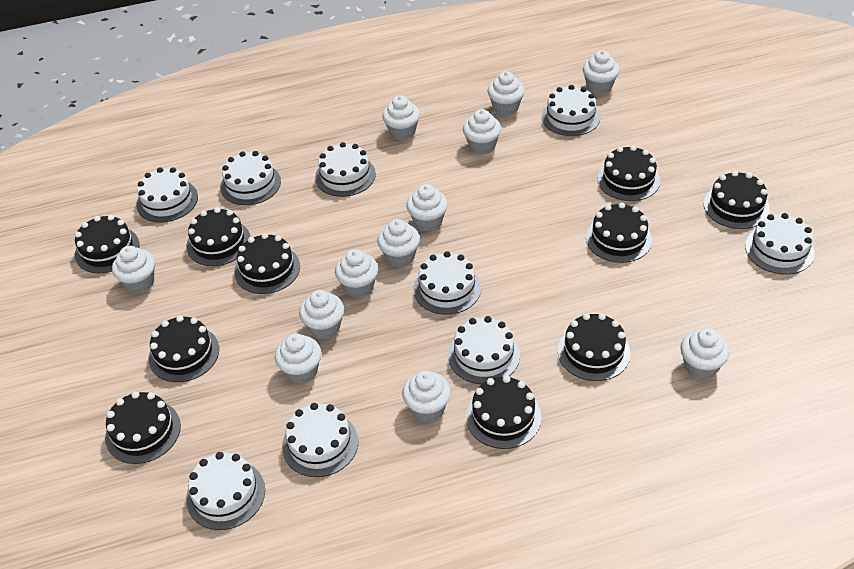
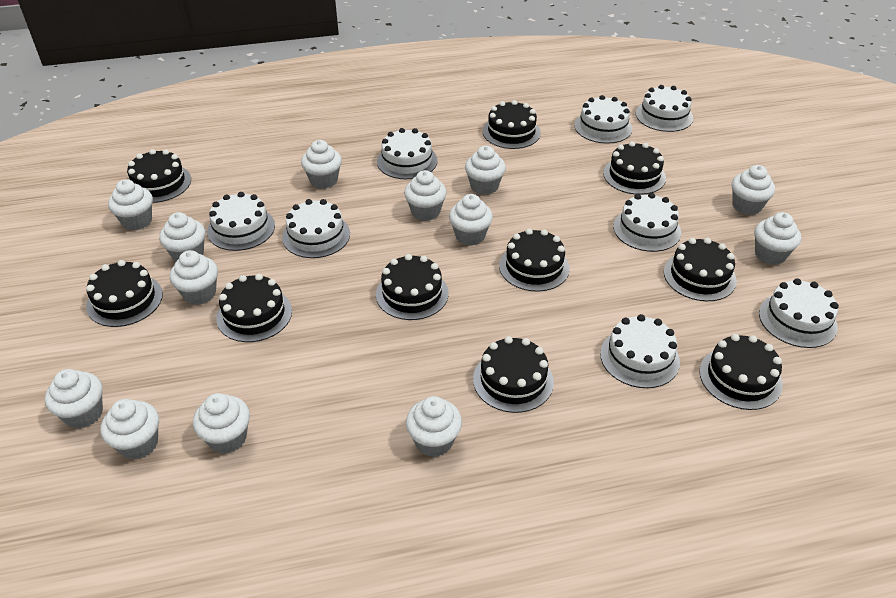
white cake: [136,167,198,222] [186,452,265,530] [220,151,281,205] [282,403,358,477] [315,142,376,197] [414,251,481,315] [448,316,520,384] [542,85,600,136] [745,213,815,274] = 9 -> [207,192,275,251] [282,199,350,258] [377,128,438,179] [574,95,632,144] [600,314,680,388] [613,193,681,252] [636,85,693,132] [759,278,839,348] = 8
white cupcake: [112,246,155,293] [275,334,321,384] [299,290,344,339] [335,249,378,298] [377,219,420,267] [382,95,420,140] [402,371,451,422] [406,184,448,232] [463,109,501,155] [487,71,525,116] [583,50,620,95] [680,328,729,380] = 12 -> [45,369,103,429] [101,399,159,460] [108,179,153,230] [159,212,205,262] [170,250,218,305] [193,393,250,454] [301,140,342,189] [404,170,447,221] [406,396,462,457] [449,194,493,246] [465,146,506,195] [732,165,775,215] [754,212,801,265] = 13

